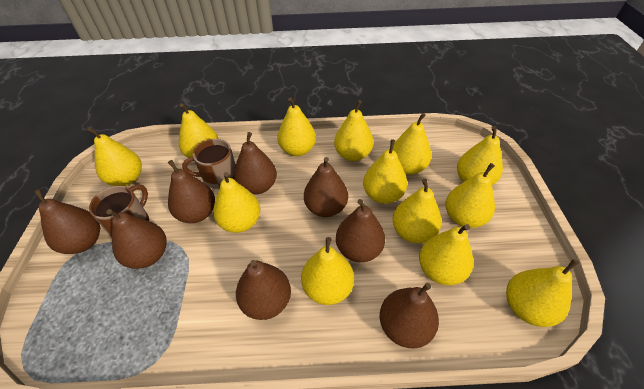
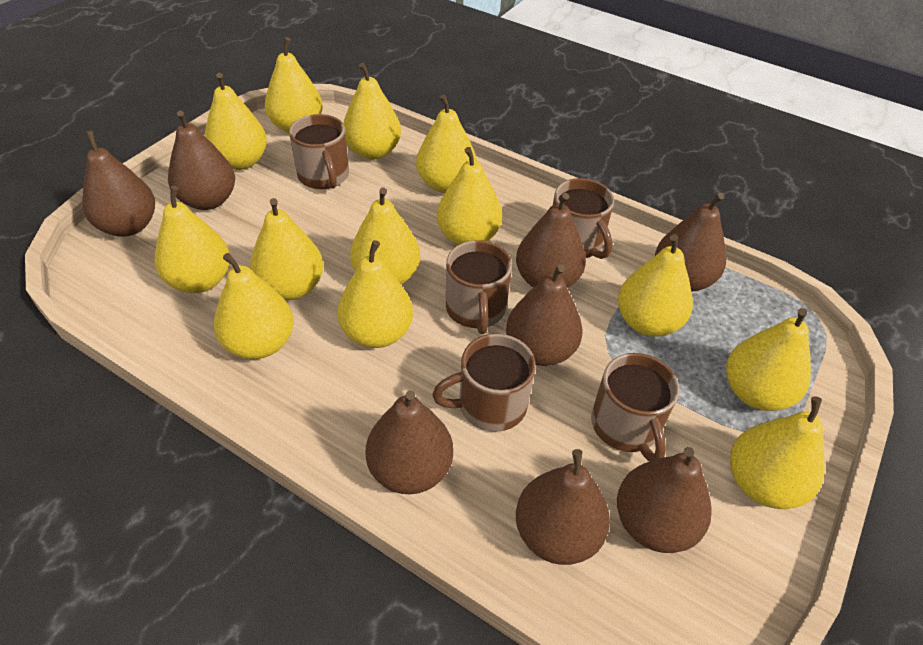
brown mug: [89,184,149,237] [182,139,236,189] = 2 -> [289,114,349,189] [432,334,536,432] [446,240,512,334] [553,178,614,259] [591,353,679,462] = 5

